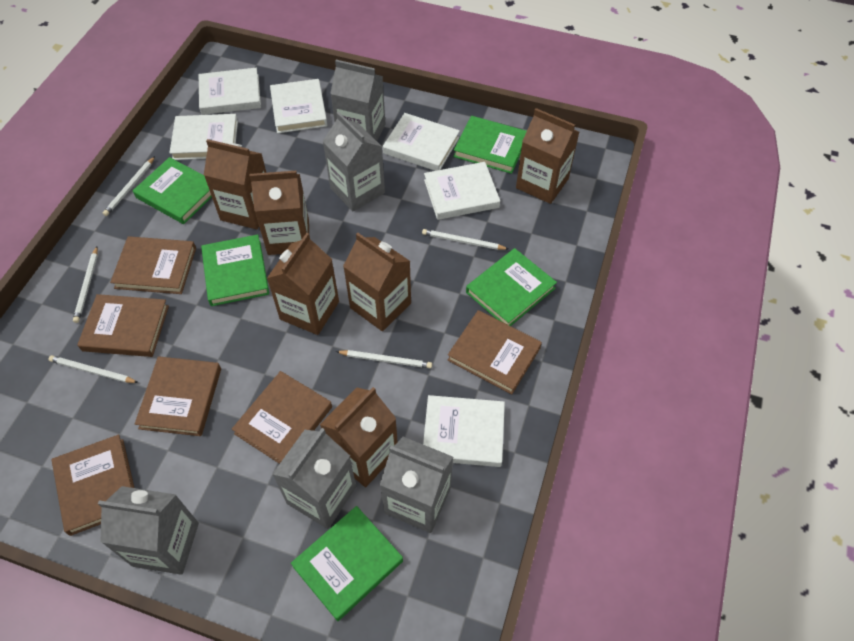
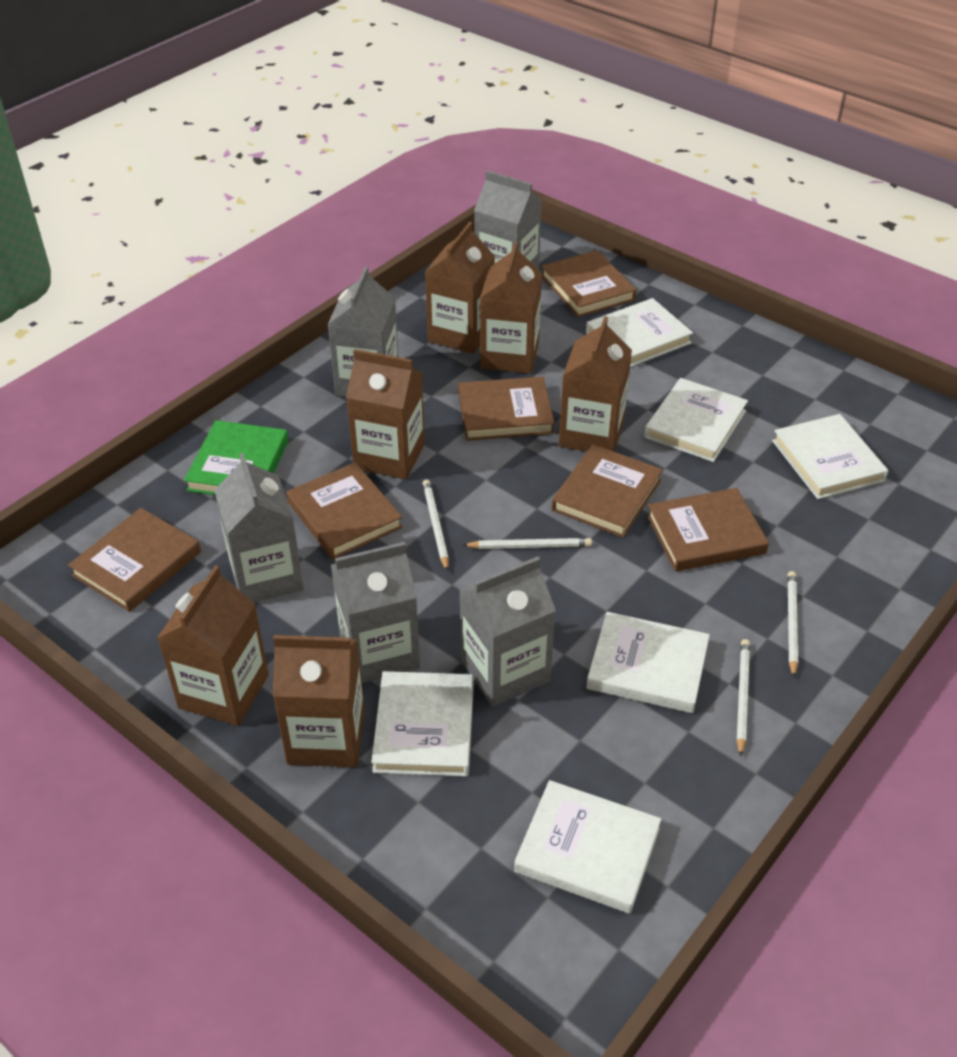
green book: [133,157,212,224] [201,234,269,306] [291,506,403,621] [453,116,527,174] [466,248,557,326] = 5 -> [184,420,289,495] = 1
white pencil: [48,355,139,383] [73,246,98,323] [103,156,155,216] [336,350,432,368] [422,229,508,250] = 5 -> [422,480,449,571] [463,538,592,549] [737,639,750,757] [787,571,798,678] = 4

